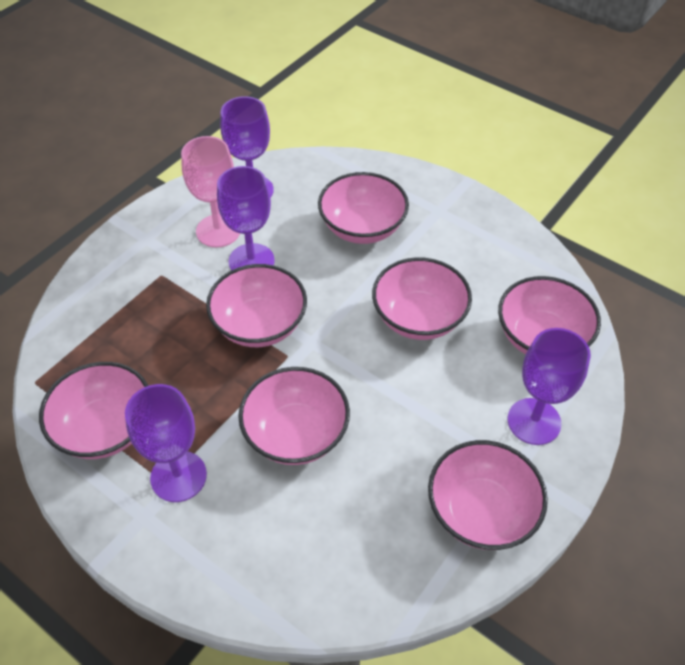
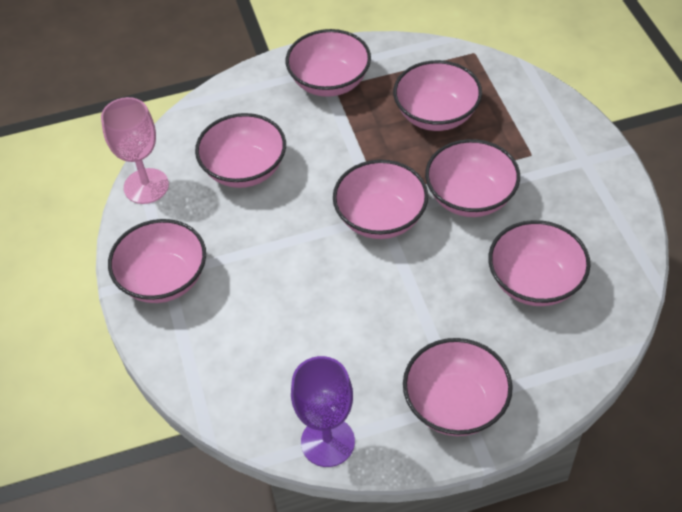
pink bowl: [39,362,149,459] [206,264,307,347] [238,367,350,465] [318,172,409,244] [372,257,472,340] [428,440,548,550] [498,276,601,355] = 7 -> [108,219,206,303] [195,113,286,188] [286,29,371,97] [333,160,428,239] [393,60,482,131] [403,338,513,436] [425,139,520,217] [488,220,590,306] = 8
purple goblet: [125,384,207,502] [217,166,275,270] [220,96,274,198] [508,328,591,445] = 4 -> [291,356,355,467] = 1

